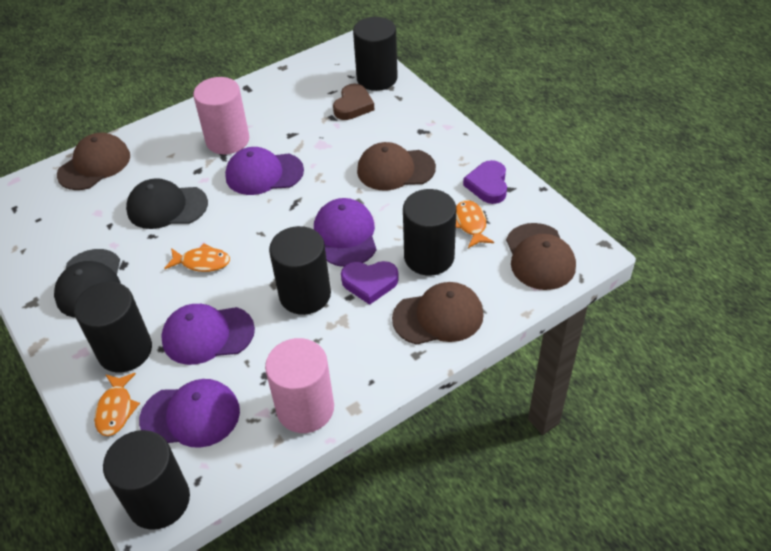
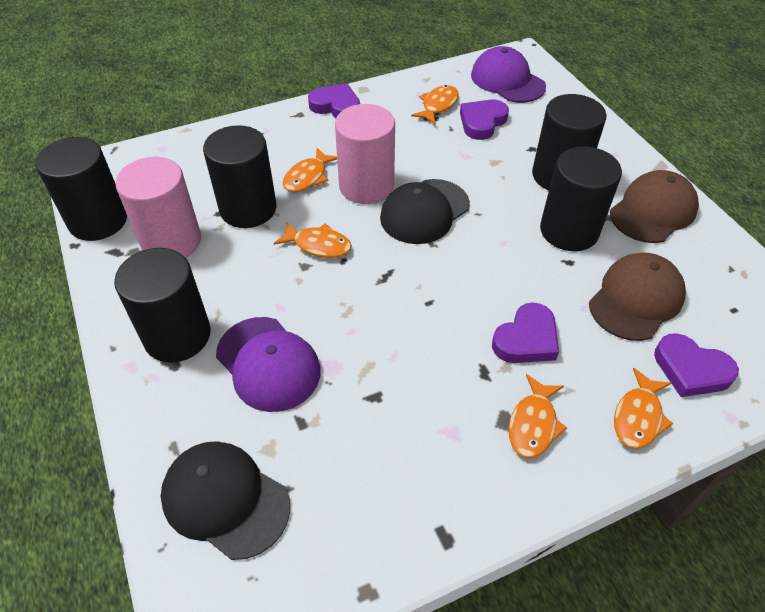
brown cap: [57,133,130,190] [357,142,436,191] [392,282,484,345] [506,223,576,290] = 4 -> [589,253,686,341] [610,170,699,243] = 2
brown heart: [333,83,374,120] = 1 -> none = 0
orange fish: [94,373,140,436] [164,243,230,272] [456,200,494,248] = 3 -> [274,222,352,258] [283,147,337,192] [411,85,459,124] [509,374,567,458] [614,368,673,449] = 5
purple cap: [139,379,240,448] [161,304,255,365] [225,147,304,195] [314,198,376,267] = 4 -> [216,317,321,412] [471,46,546,103] = 2
purple heart: [341,261,399,305] [463,160,507,204] = 2 -> [308,83,360,118] [460,100,509,140] [492,303,559,363] [654,333,739,397] = 4

